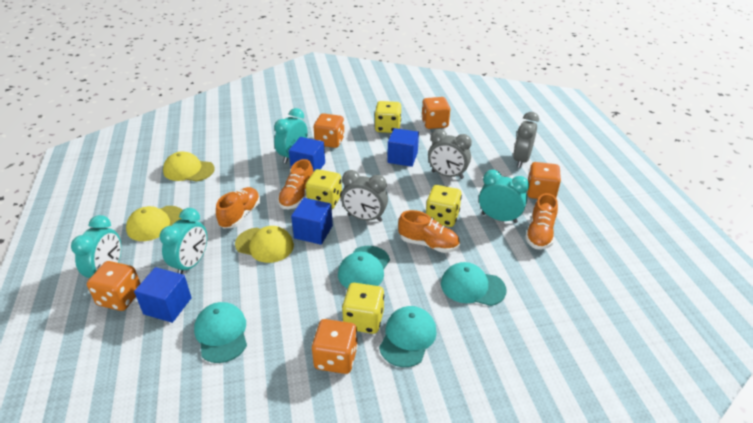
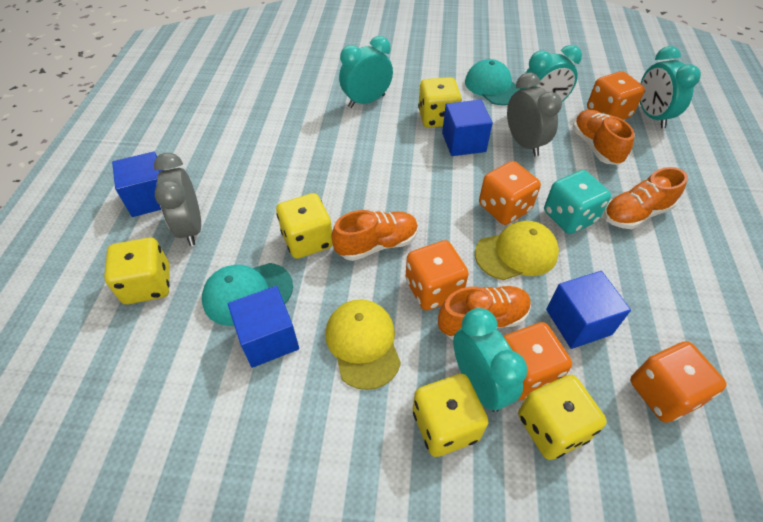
grey clock: [341,170,388,222] [428,129,472,179] [513,112,539,168] = 3 -> [154,153,201,246] [507,73,562,156] = 2
turquoise cap: [194,302,247,363] [338,246,390,289] [379,306,437,367] [441,262,506,306] = 4 -> [202,263,293,326] [465,59,520,106] = 2
turquoise dice: none = 0 -> [544,170,611,234] = 1
yellow cap: [126,206,182,241] [163,151,215,182] [235,226,294,263] = 3 -> [325,299,401,390] [475,221,559,280] = 2
yellow dice: [306,169,342,209] [342,283,384,334] [375,101,401,133] [426,185,462,227] = 4 -> [104,238,170,304] [276,193,333,259] [413,374,489,457] [418,77,461,128] [518,375,607,460] = 5

